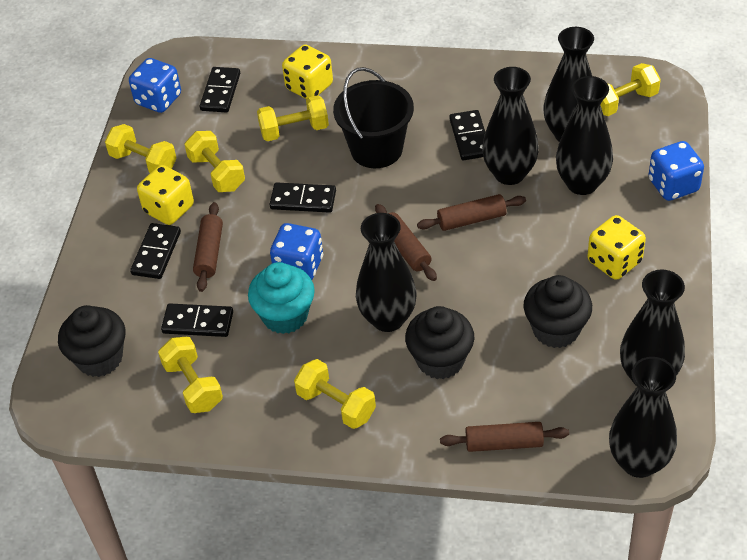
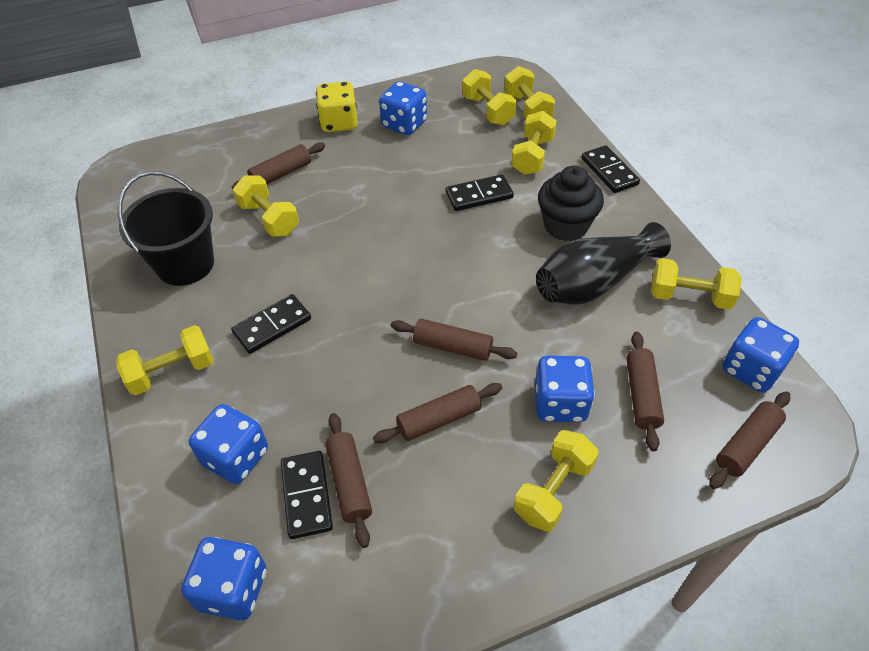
black cupcake: [58,305,125,377] [405,306,474,379] [524,275,592,348] = 3 -> [538,165,604,241] = 1
black domino: [130,223,181,279] [161,303,233,337] [200,67,240,113] [269,182,336,213] [449,110,485,160] = 5 -> [231,294,311,354] [281,451,333,539] [446,174,514,211] [581,145,640,193] = 4
black vase: [356,213,417,332] [482,67,539,185] [543,27,594,142] [556,76,613,195] [609,357,677,478] [620,270,685,385] = 6 -> [536,222,671,305] = 1
blue dice: [129,58,181,113] [270,223,323,280] [649,141,704,201] = 3 -> [181,537,266,620] [189,404,268,484] [379,81,427,135] [535,356,595,422] [723,317,799,392] = 5
brown rolling pin: [193,202,223,292] [375,204,437,281] [417,194,526,231] [440,422,569,452] = 4 -> [232,142,325,189] [325,413,372,548] [373,383,502,443] [391,319,517,361] [626,331,664,451] [709,391,790,489] = 6
turquoise cupcake: [248,262,315,334] = 1 -> none = 0
yellow dice: [137,165,194,225] [282,44,333,99] [587,215,646,280] = 3 -> [316,81,358,132] = 1
yellow dumbbell: [105,124,177,173] [158,337,223,413] [184,131,245,192] [257,95,329,141] [294,359,376,429] [601,63,661,116] = 6 -> [116,325,214,396] [233,175,299,237] [462,69,517,125] [504,66,555,119] [511,111,557,175] [514,430,599,532] [651,258,742,310] = 7

